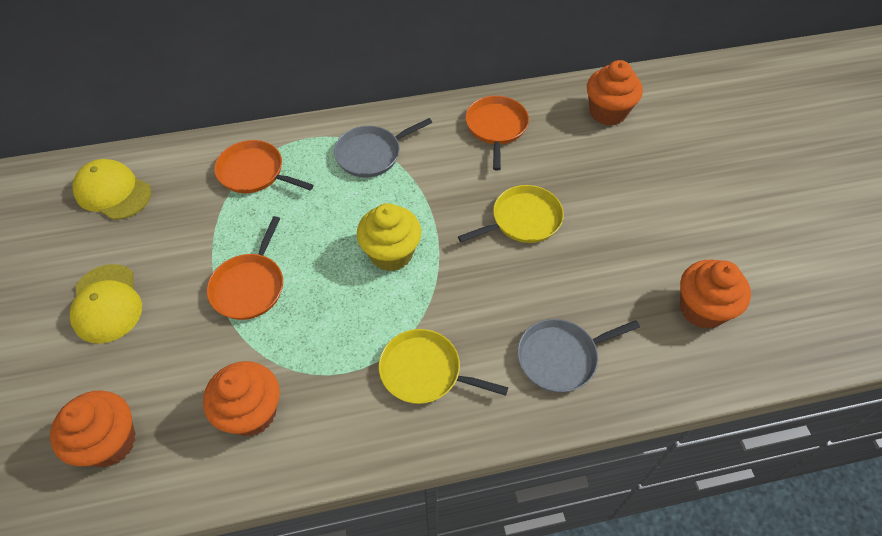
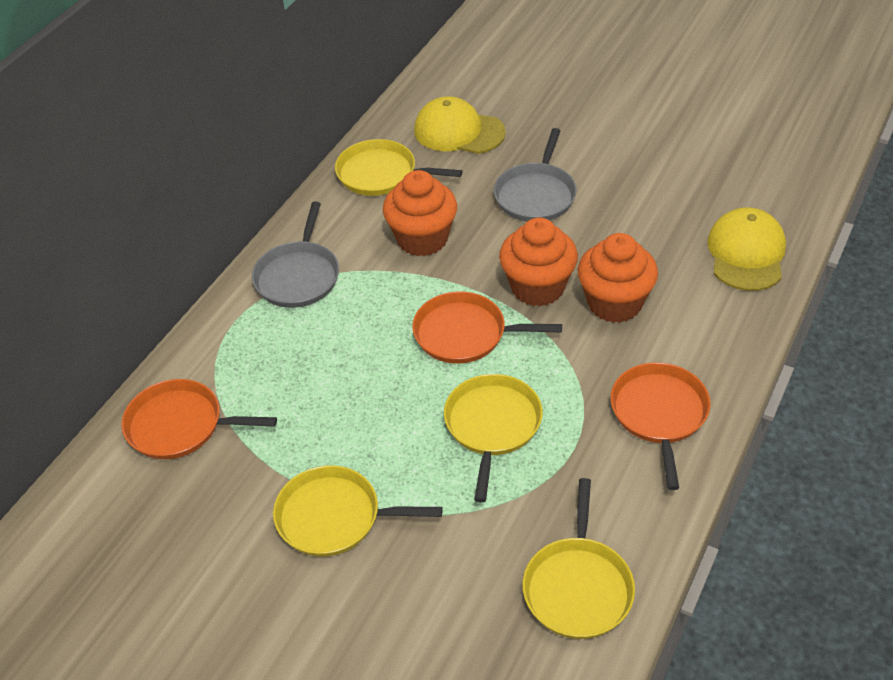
orange cupcake: [50,390,136,467] [203,361,280,436] [587,60,643,126] [680,260,751,329] = 4 -> [383,170,457,256] [499,217,578,306] [578,233,658,323] = 3
yellow cupcake: [357,203,421,271] = 1 -> none = 0
yellow pan: [379,329,508,404] [458,185,564,243] = 2 -> [273,465,443,557] [335,139,462,196] [444,374,543,502] [523,478,635,639] = 4

